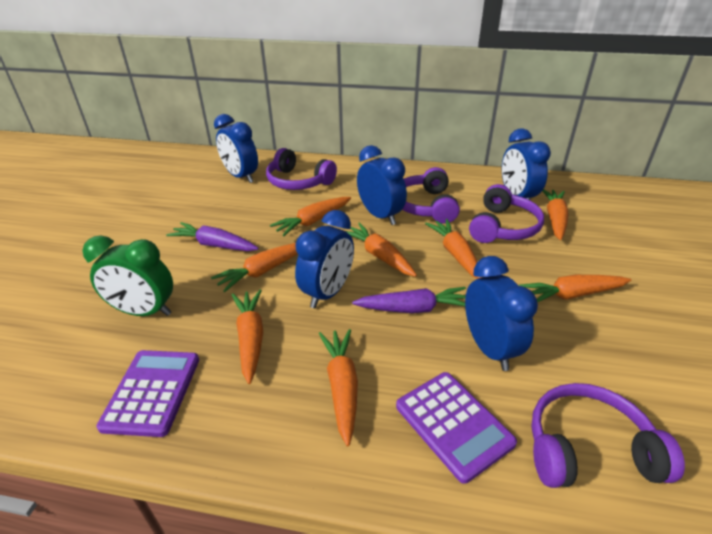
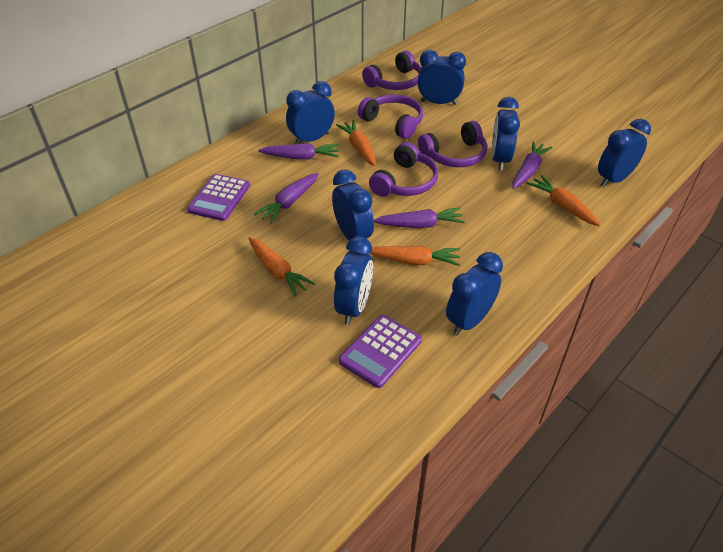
blue clock: [214,114,258,183] [295,210,354,308] [357,145,407,225] [465,256,538,371] [502,129,551,200] = 5 -> [286,81,335,144] [332,169,374,241] [334,236,373,325] [417,50,466,105] [446,252,503,336] [492,97,520,170] [598,119,651,187] = 7
green clock: [82,236,173,316] = 1 -> none = 0
orange carrot: [211,243,297,292] [232,289,263,384] [270,197,351,236] [319,329,358,447] [346,223,417,277] [425,219,482,279] [519,275,631,303] [543,189,569,240] = 8 -> [248,237,315,297] [336,120,376,166] [369,246,461,266] [526,175,600,226] = 4
purple carrot: [166,222,259,251] [352,287,466,313] = 2 -> [254,173,319,223] [258,143,339,160] [374,207,465,228] [512,141,553,189] = 4

